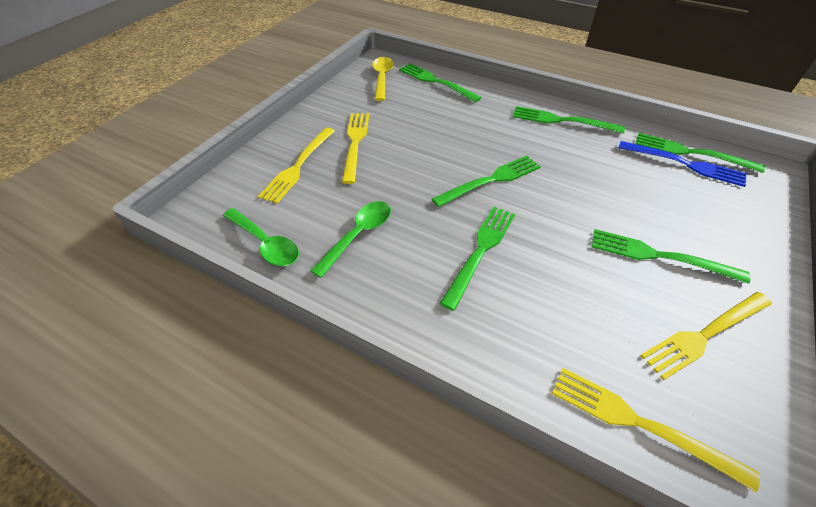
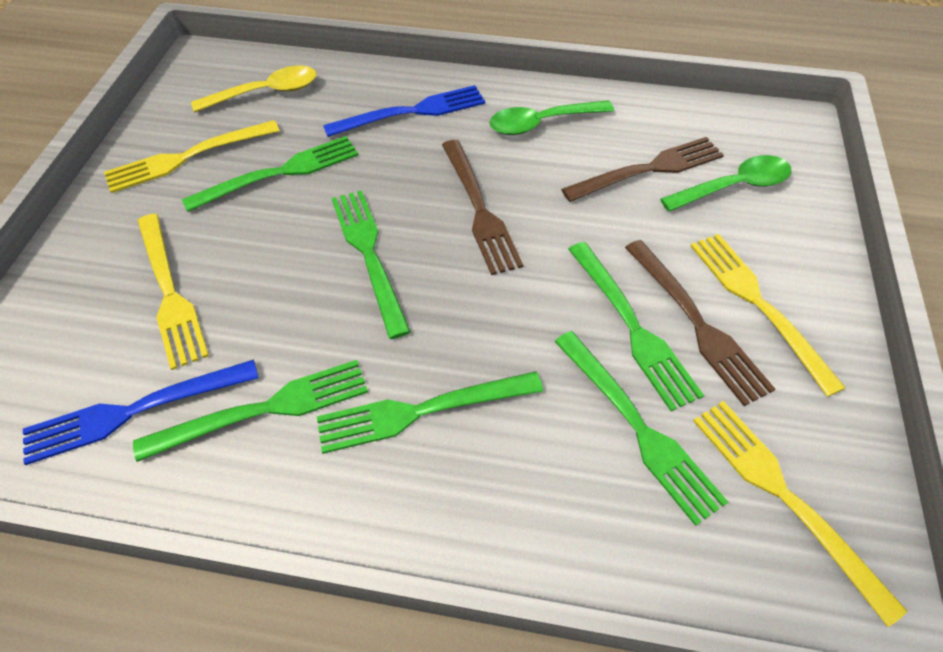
blue fork: [619,141,747,187] = 1 -> [23,359,259,465] [323,85,485,137] = 2
brown fork: none = 0 -> [442,140,523,275] [561,137,724,202] [625,240,776,406] = 3

